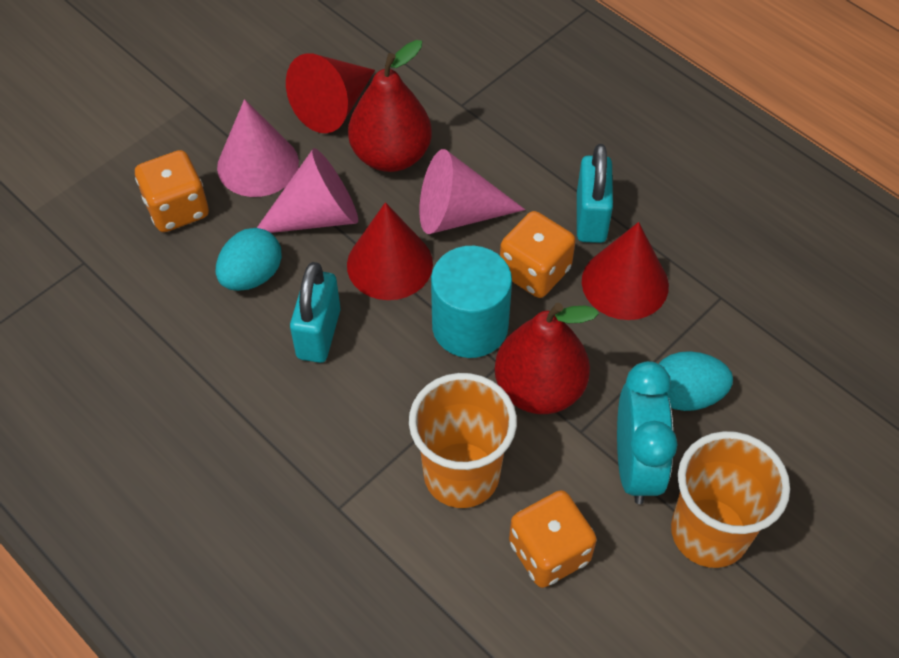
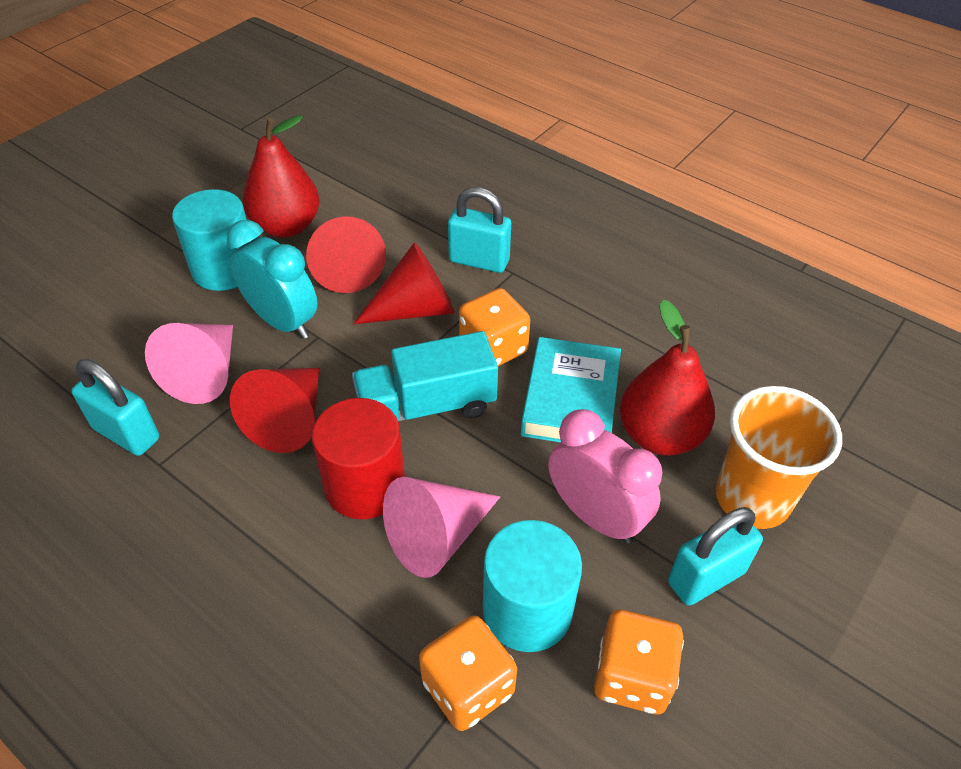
orange cup: [409,373,517,508] [671,431,790,568] = 2 -> [716,386,842,529] = 1
pink clock: none = 0 -> [549,409,662,544] = 1
pink cone: [217,99,299,197] [257,148,358,233] [419,149,525,234] = 3 -> [145,323,233,404] [383,477,500,578] = 2
red cylinder: none = 0 -> [312,398,405,519] = 1
turquoise book: none = 0 -> [521,337,621,442] = 1
turquoise cylinder: [431,246,512,358] = 1 -> [172,189,247,291] [483,520,582,652] = 2
turquoise egg: [216,228,282,291] [659,351,733,411] = 2 -> none = 0
turquoise padlock: [290,262,341,363] [577,144,613,243] = 2 -> [71,359,159,456] [448,187,511,273] [668,507,763,606] = 3
turquoise truck: none = 0 -> [352,331,498,421] = 1

